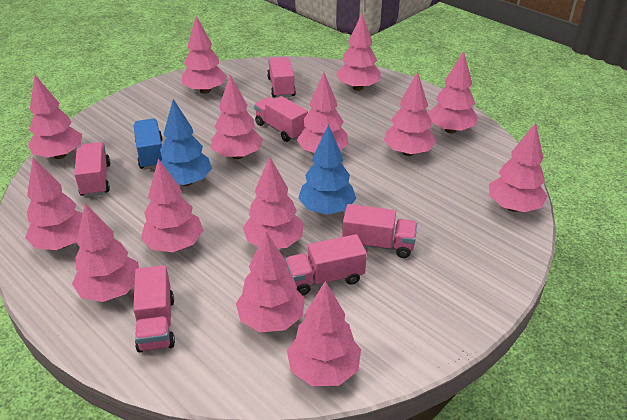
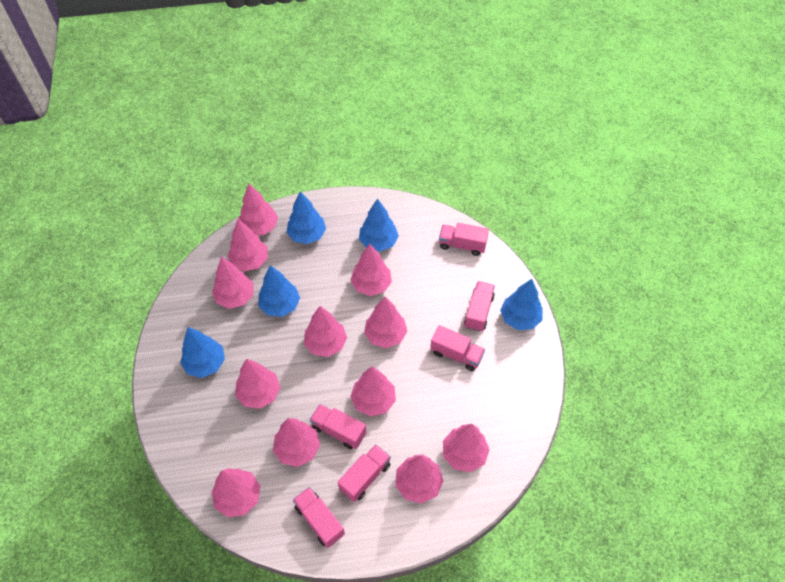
blue tree: [160,99,212,186] [298,125,356,215] = 2 -> [180,327,225,378] [258,265,300,317] [287,192,326,244] [359,198,399,252] [500,279,542,330] = 5
blue truck: [134,119,163,169] = 1 -> none = 0
pink tree: [25,157,83,250] [28,75,82,159] [72,203,139,302] [141,159,204,252] [182,16,227,94] [211,75,263,159] [236,232,305,332] [243,157,304,249] [287,281,361,386] [297,73,349,153] [336,14,381,91] [384,72,436,156] [428,51,478,133] [489,123,548,212] = 14 -> [211,468,260,517] [212,256,254,309] [227,219,268,271] [235,359,280,409] [239,184,278,235] [273,418,320,467] [304,306,347,357] [350,244,392,296] [350,367,396,417] [364,297,407,348] [395,455,443,504] [443,424,490,472] = 12

